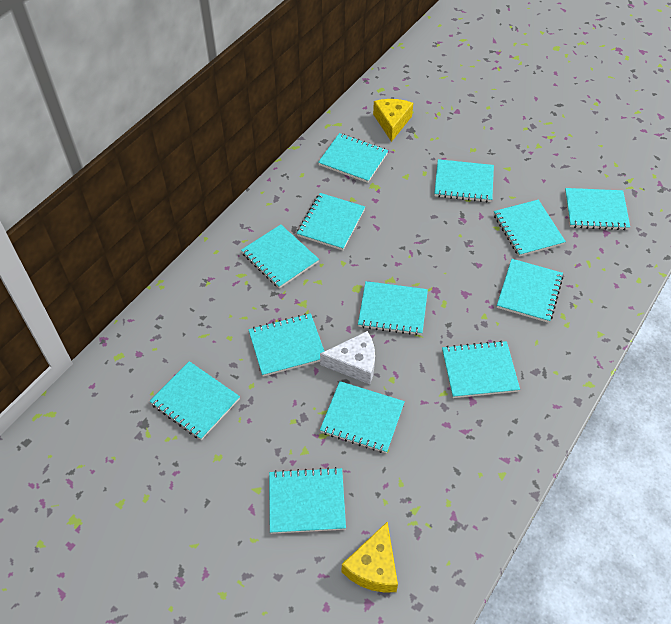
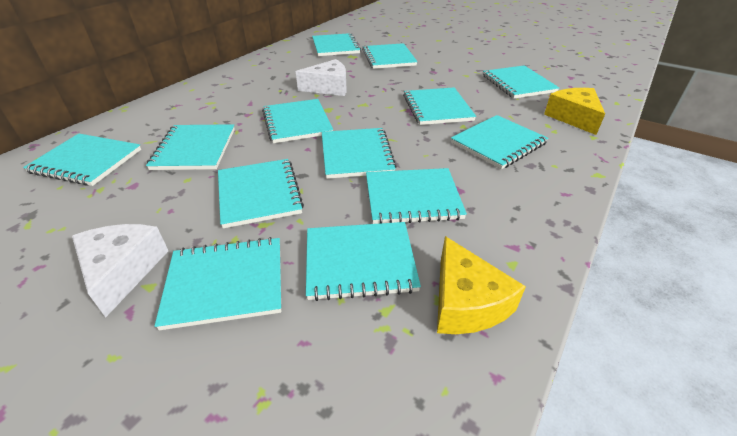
white cheese: [320,331,375,384] = 1 -> [72,224,168,317] [296,59,346,96] = 2

